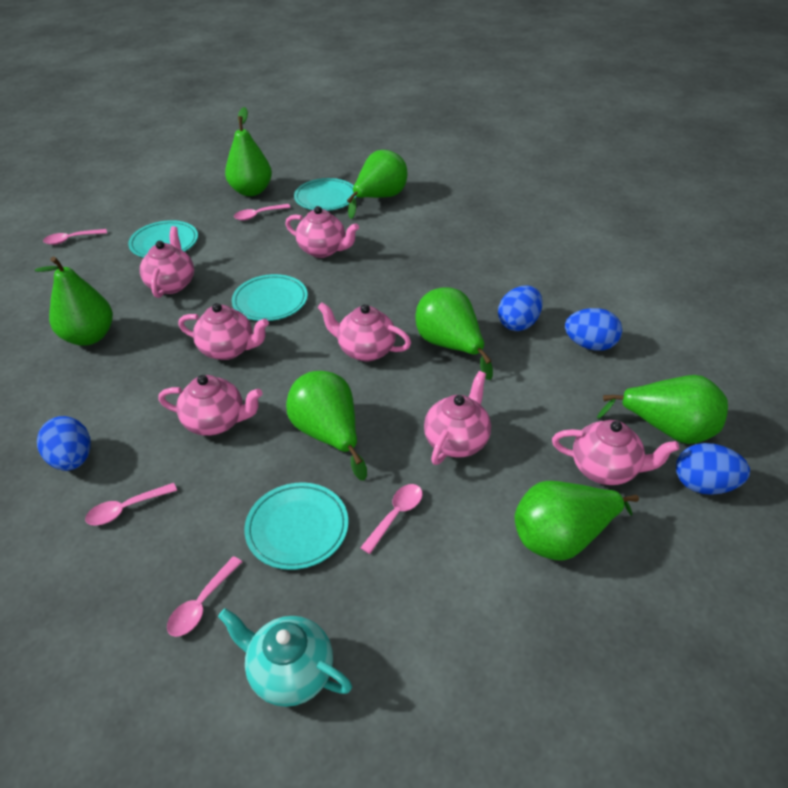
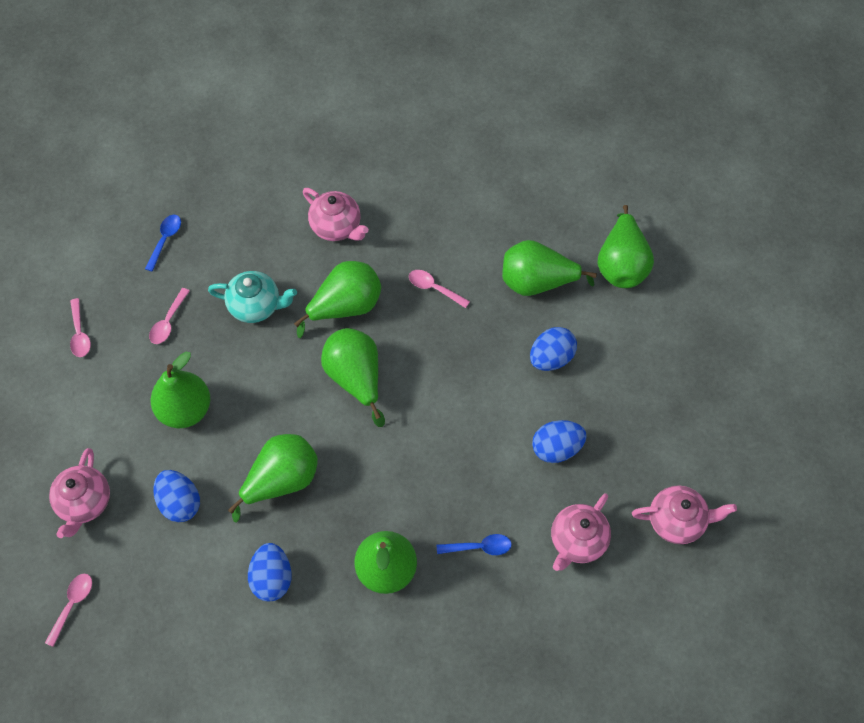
blue spoon: none = 0 -> [145,215,181,272] [437,534,512,555] = 2
pink spoon: [43,229,107,245] [85,483,177,526] [167,556,242,637] [234,204,291,221] [360,484,423,554] = 5 -> [45,574,92,647] [70,298,91,357] [149,288,190,344] [409,270,470,308] = 4
pink teapot: [140,226,194,298] [158,375,262,436] [178,303,269,360] [285,206,359,258] [317,302,411,362] [424,371,491,465] [552,420,679,485] = 7 -> [49,448,110,538] [303,188,369,241] [551,493,611,571] [632,485,737,544] = 4
turquoise plate: [128,220,198,258] [232,274,308,321] [244,482,348,570] [294,178,357,211] = 4 -> none = 0

